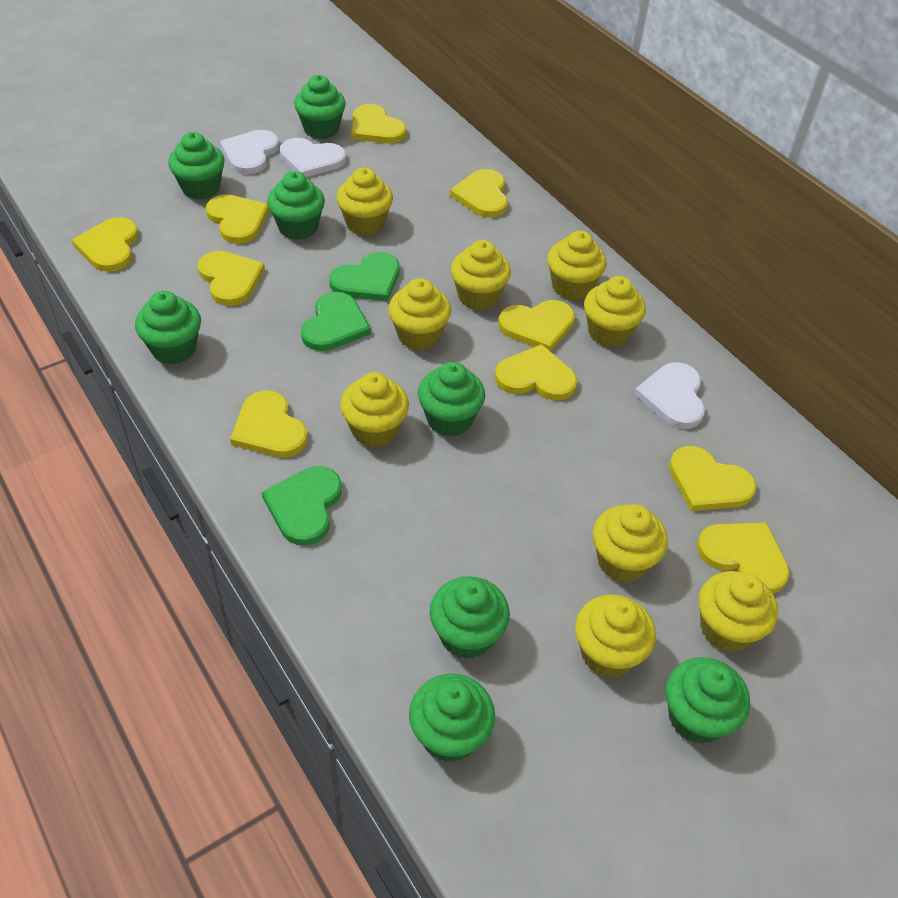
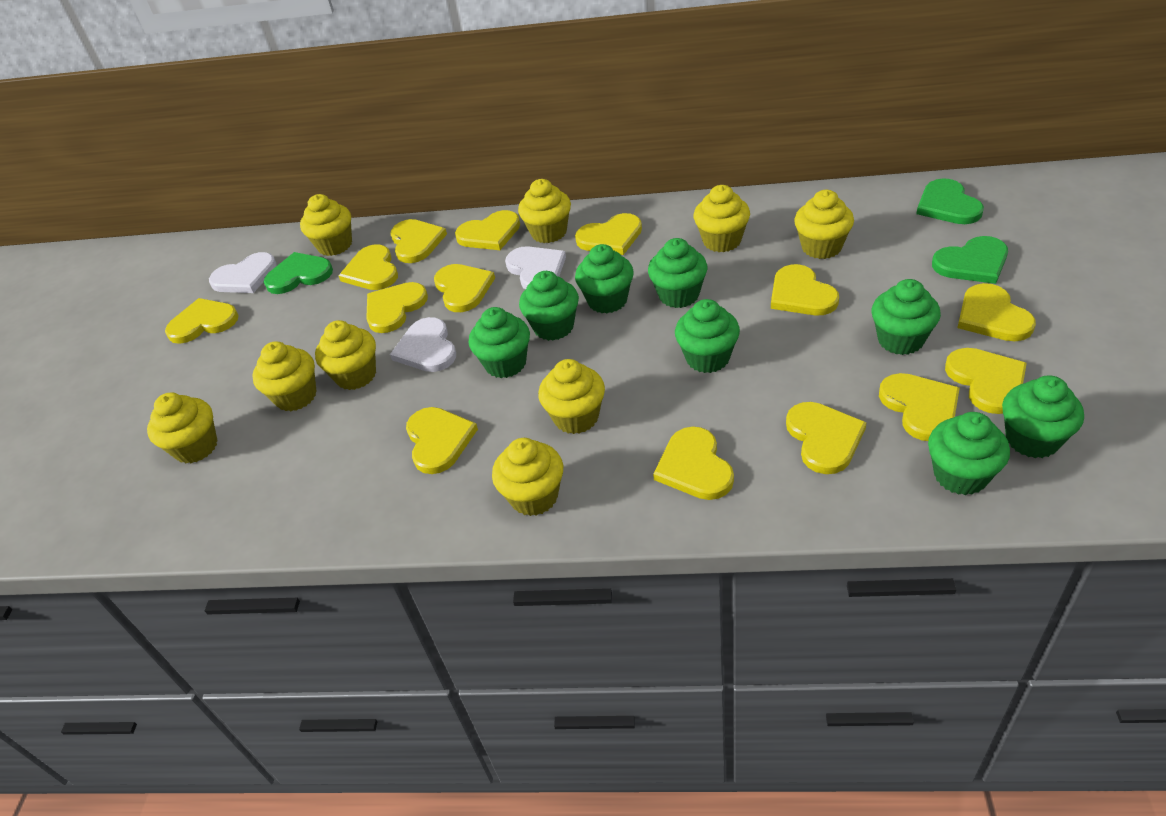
yellow heart: [72,217,138,272] [198,251,265,306] [206,194,269,244] [230,391,308,457] [351,104,407,143] [450,169,508,218] [495,344,577,400] [498,300,575,351] [669,446,757,511] [697,522,790,593] = 10 -> [165,298,239,344] [339,244,398,290] [366,282,428,333] [391,219,447,263] [406,407,478,474] [434,264,495,312] [455,210,520,250] [575,213,642,255] [653,426,734,500] [771,264,839,315] [786,402,867,474] [879,373,960,441] [945,348,1027,414] [957,283,1036,341] = 14

